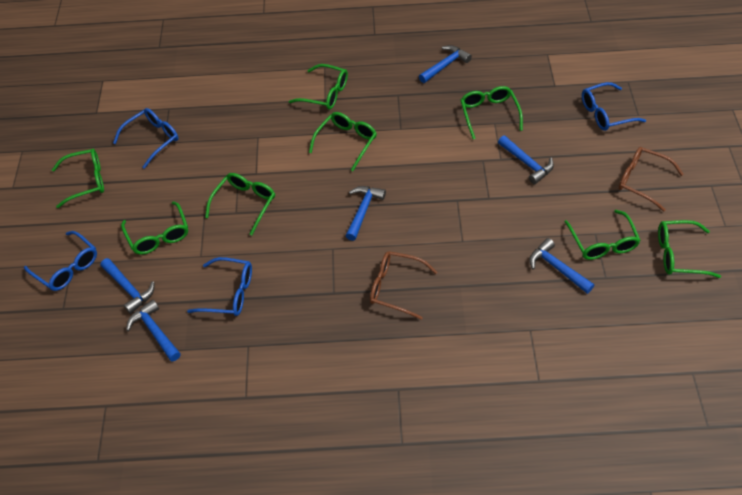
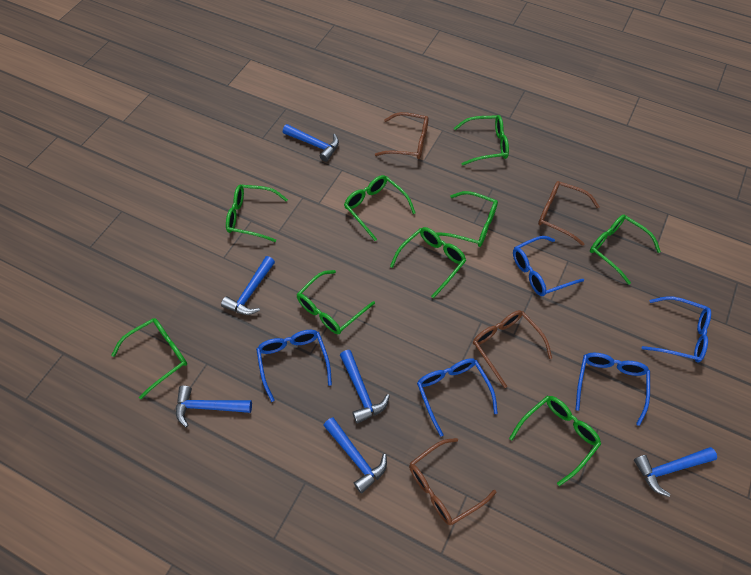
blue glasses: [24,231,97,291] [113,108,179,169] [187,257,252,316] [582,82,646,131] = 4 -> [256,330,332,402] [417,358,498,437] [513,236,584,296] [576,353,650,426] [642,296,711,362] = 5
brown glasses: [370,251,437,320] [619,147,684,211] = 2 -> [375,112,428,159] [409,438,497,525] [473,310,552,388] [538,181,600,246] = 4
green glasses: [52,149,104,208] [121,201,188,255] [205,173,275,236] [289,64,348,110] [309,112,377,171] [461,86,523,139] [564,210,641,260] [658,220,721,278] = 8 -> [111,318,187,399] [226,185,288,242] [297,270,375,334] [344,175,415,241] [390,227,466,298] [437,191,498,247] [454,115,509,166] [509,396,601,486] [590,215,661,285] = 9

